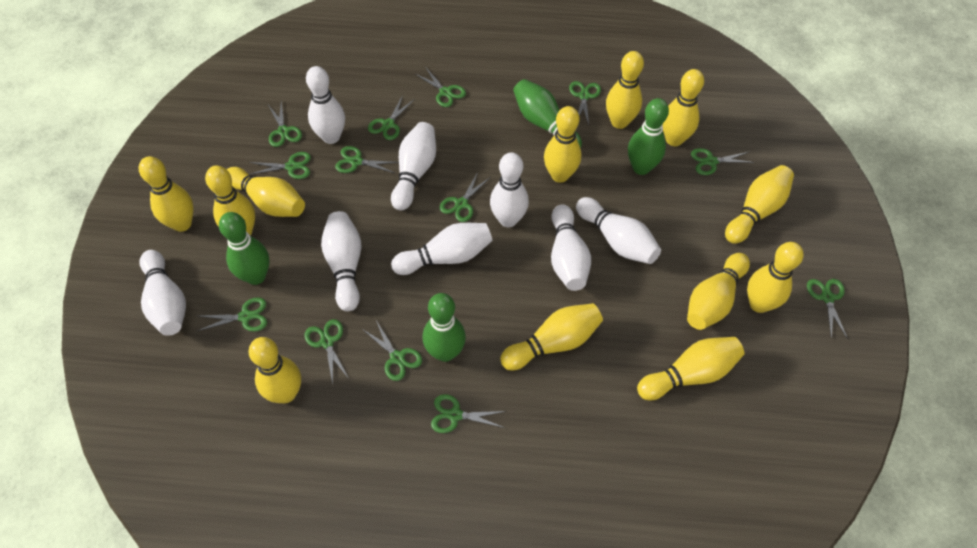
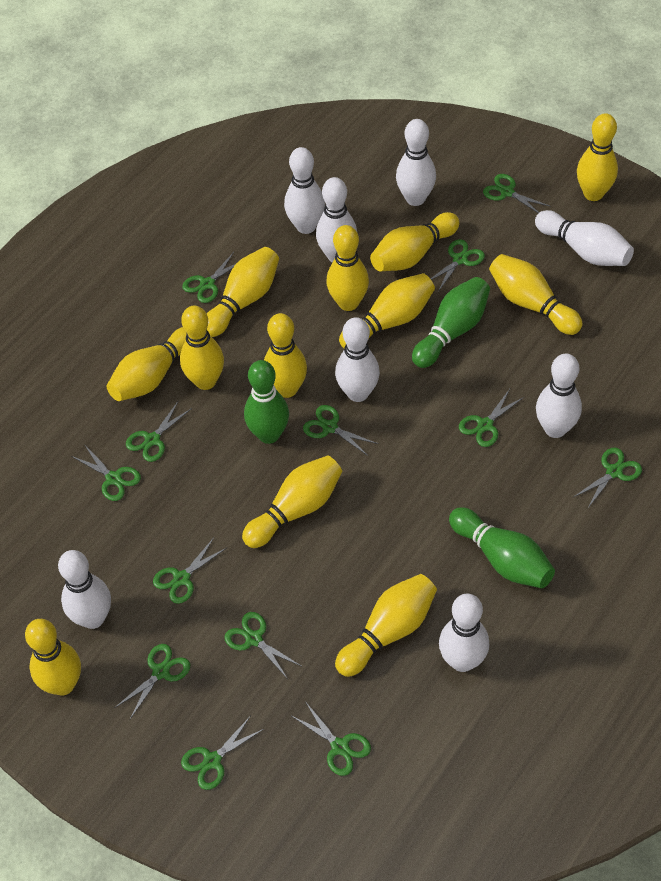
green bowling pin: [219,212,270,285] [422,293,466,362] [513,79,582,148] [628,98,669,175] = 4 -> [244,360,289,444] [412,277,490,368] [449,507,555,588] = 3

